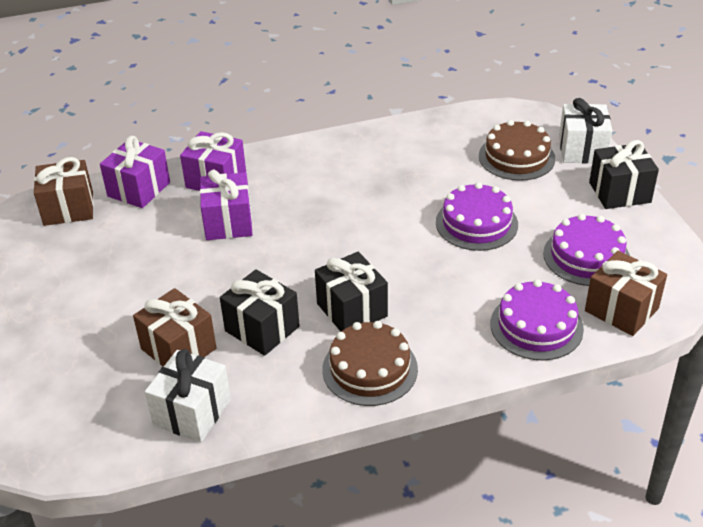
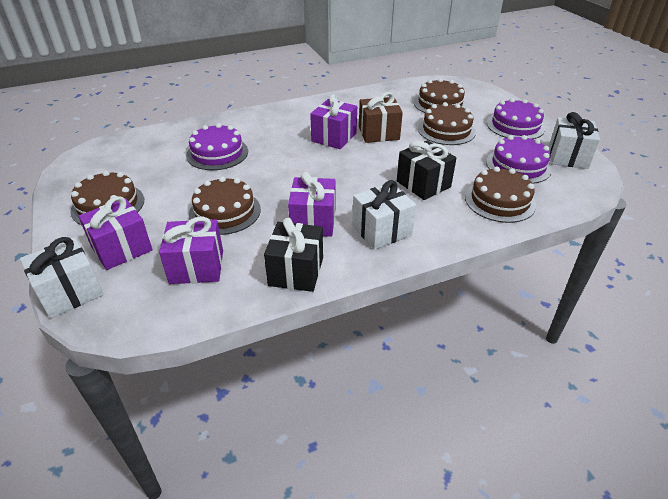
black gift: [220,269,300,356] [315,252,388,332] [589,140,659,209] = 3 -> [264,218,323,292] [397,140,456,200] = 2
brown cake: [322,321,418,406] [479,120,555,181] = 2 -> [70,171,144,225] [189,177,261,235] [414,78,467,113] [418,102,476,145] [465,167,536,223] = 5
brown gift: [34,157,94,226] [133,288,217,367] [585,251,667,336] = 3 -> [359,92,403,143] = 1
purple gift: [100,136,170,208] [180,131,246,191] [200,170,253,240] = 3 -> [78,196,152,270] [159,217,223,284] [288,172,335,237] [310,94,357,149] = 4
white gift: [145,349,231,442] [559,98,612,164] = 2 -> [20,237,103,318] [352,180,416,250] [549,112,600,169] = 3

